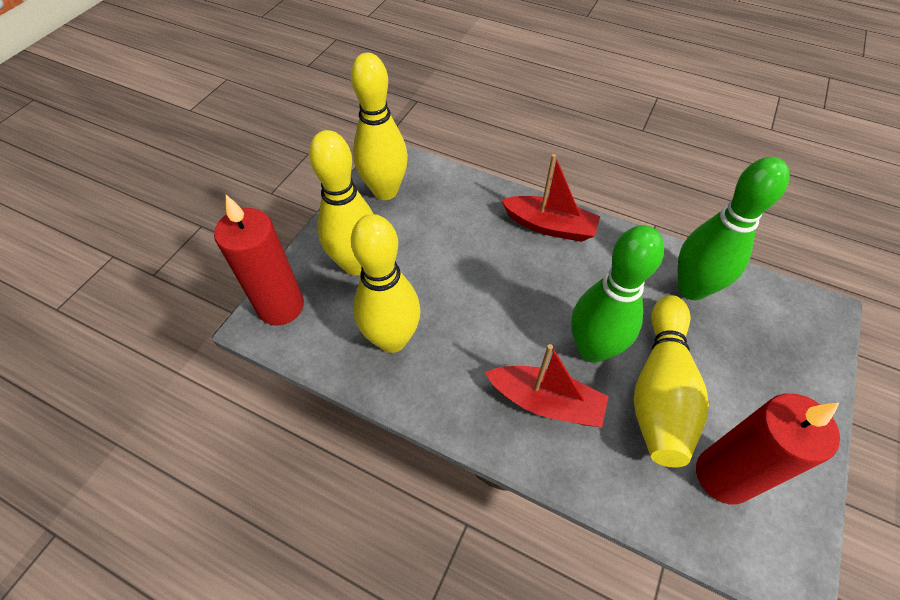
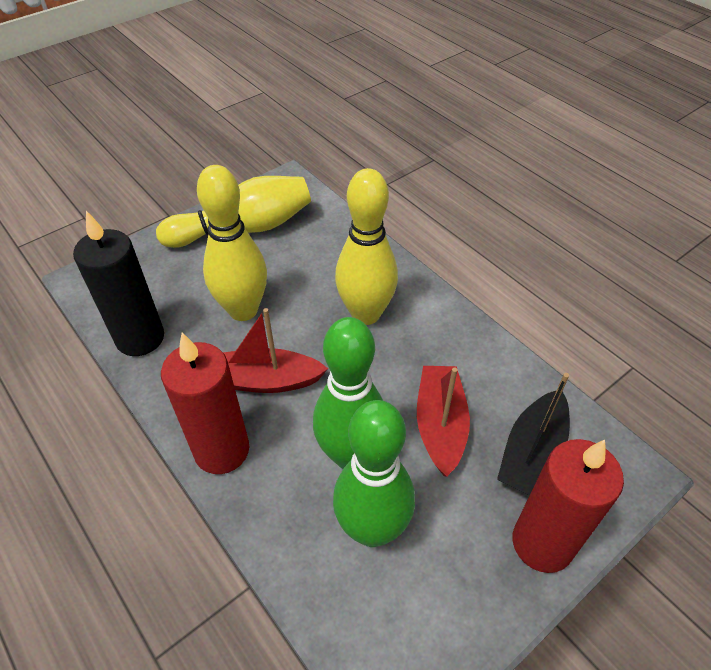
black boat: none = 0 -> [497,373,570,496] = 1
black candle: none = 0 -> [73,211,164,356] = 1
yellow bowling pin: [309,130,374,276] [351,53,408,200] [351,214,421,353] [633,295,709,468] = 4 -> [156,176,311,248] [197,165,267,321] [335,168,398,325] = 3

